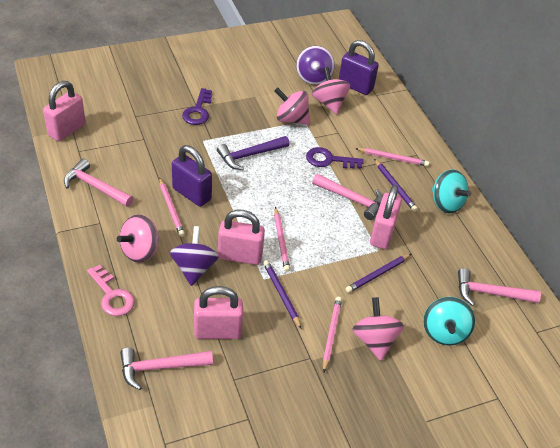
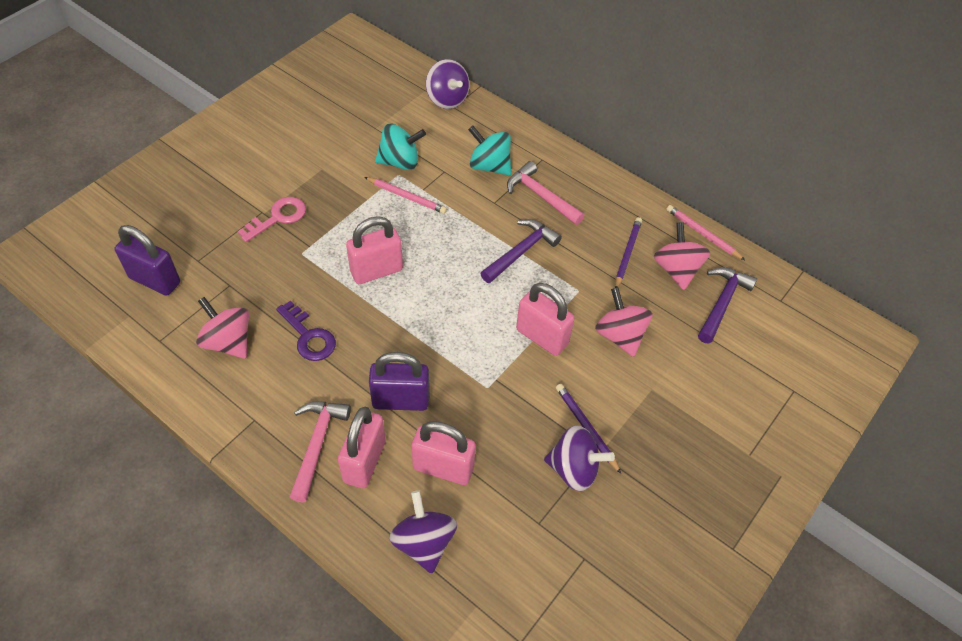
pink hammer: [64,158,133,207] [120,347,213,390] [312,174,383,220] [458,268,541,306] = 4 -> [290,402,351,502] [507,161,584,225] = 2
pink pencil: [159,178,185,237] [274,207,290,272] [323,297,342,373] [355,148,429,166] = 4 -> [365,177,447,214] [666,205,745,260] = 2
pink spinning top: [117,214,159,263] [274,87,310,125] [312,67,350,114] [352,297,404,361] = 4 -> [196,297,249,359] [595,287,653,357] [654,222,710,290] = 3
purple hammer: [217,136,289,170] = 1 -> [480,219,562,283] [698,267,757,343] = 2
purple key: [182,88,212,125] [306,147,364,169] = 2 -> [276,301,336,361] = 1
purple pencil: [263,260,301,329] [345,254,411,293] [374,159,418,212] = 3 -> [556,384,621,474] [615,217,642,288] = 2
purple spinning top: [170,226,219,286] [296,46,335,85] = 2 -> [389,490,457,574] [426,59,470,109] [544,425,615,491] = 3

